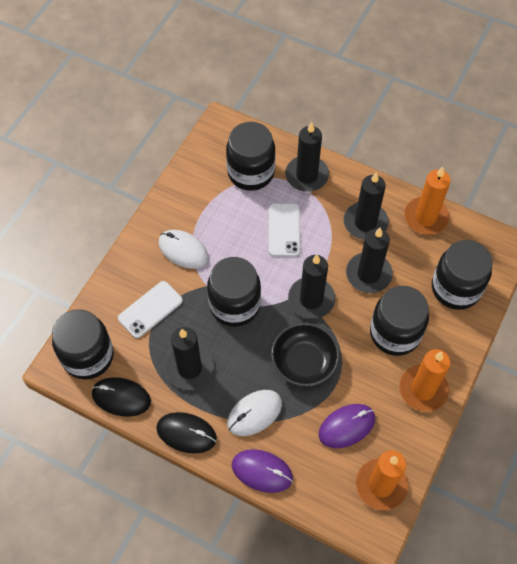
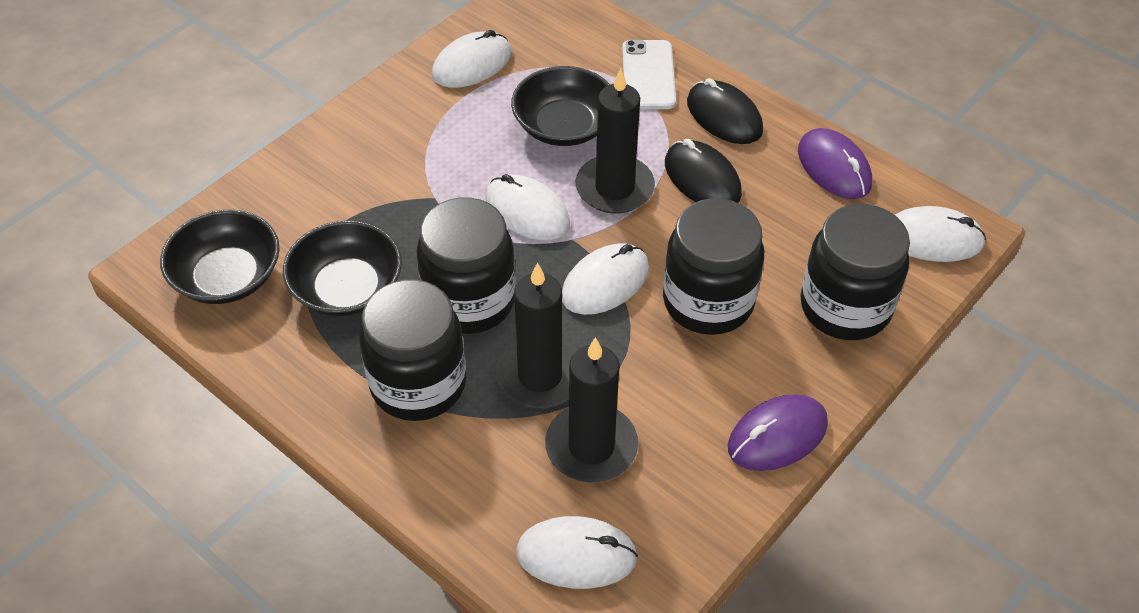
black bowl: [271,323,339,386] = 1 -> [160,210,280,304] [283,221,402,316] [511,66,610,146] = 3
black candle: [165,327,214,390] [285,122,329,192] [288,255,335,319] [343,172,389,240] [346,227,393,293] = 5 -> [495,262,577,408] [545,337,638,482] [576,68,655,214] = 3
black jar: [52,309,114,380] [207,257,261,327] [226,122,275,191] [370,286,429,356] [432,240,493,310] = 5 -> [359,279,466,421] [416,197,516,334] [663,198,764,335] [800,204,910,340] = 4
orange candle: [356,450,408,510] [399,349,450,412] [404,167,451,235] = 3 -> none = 0
white mouse: [159,230,208,269] [227,390,282,436] = 2 -> [432,30,511,88] [486,174,570,241] [516,516,638,589] [562,243,649,315] [895,206,986,262] = 5
white phone: [118,281,183,338] [269,204,300,257] = 2 -> [622,40,676,109] = 1

